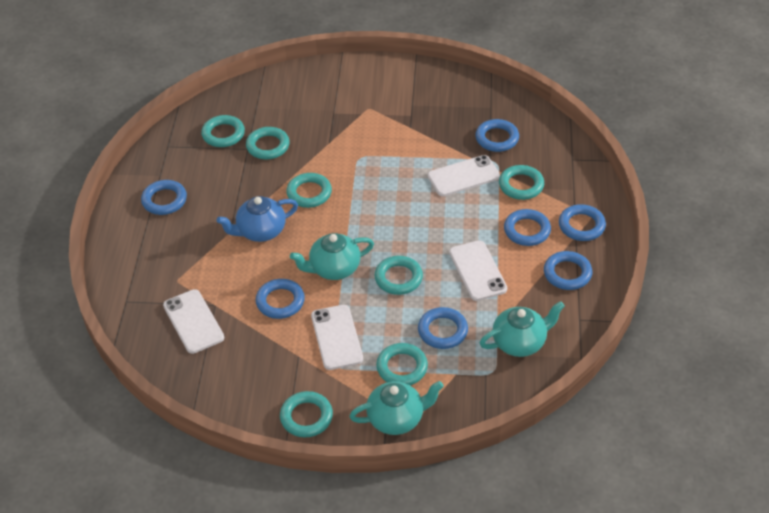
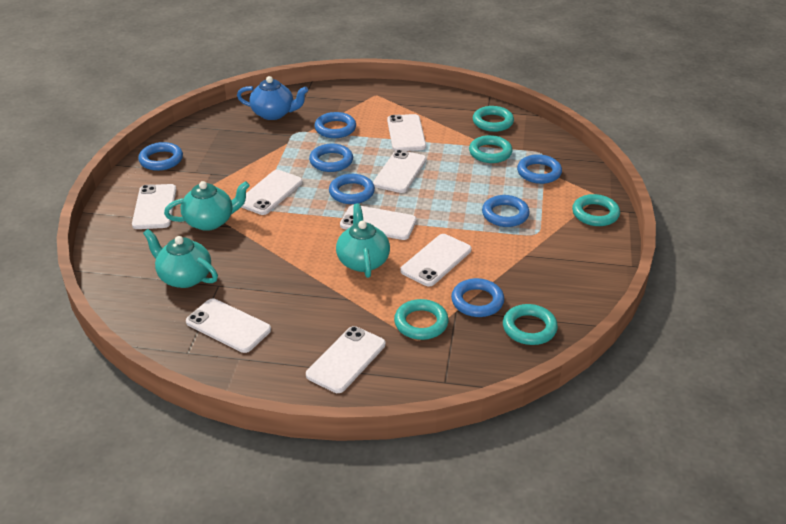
turquoise ring: [201,115,245,147] [246,127,290,159] [280,391,333,438] [286,173,332,208] [374,256,423,295] [376,343,428,385] [499,165,544,200] = 7 -> [394,299,449,340] [469,135,513,163] [473,106,514,132] [503,304,558,345] [572,194,620,226] = 5
white phone: [163,289,224,354] [311,305,363,370] [428,155,500,196] [449,240,507,301] = 4 -> [132,184,176,229] [186,298,271,353] [241,170,303,215] [306,326,385,393] [340,205,417,240] [373,150,427,193] [387,114,426,151] [400,234,471,287] = 8

